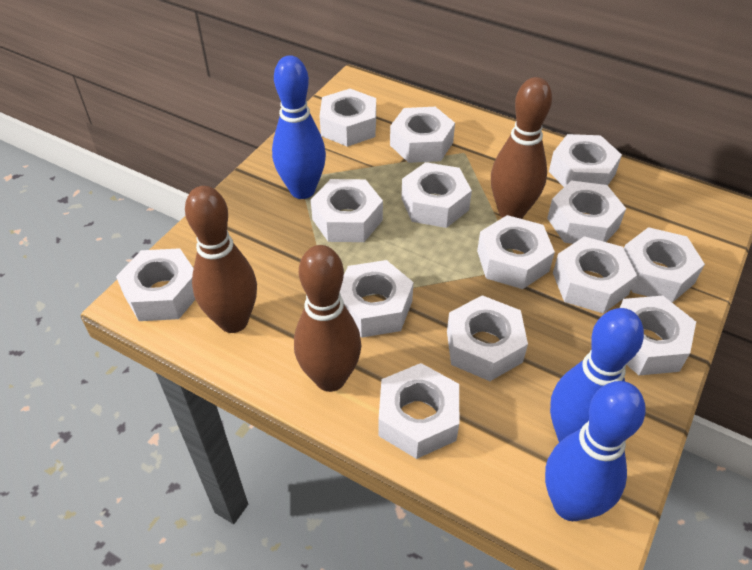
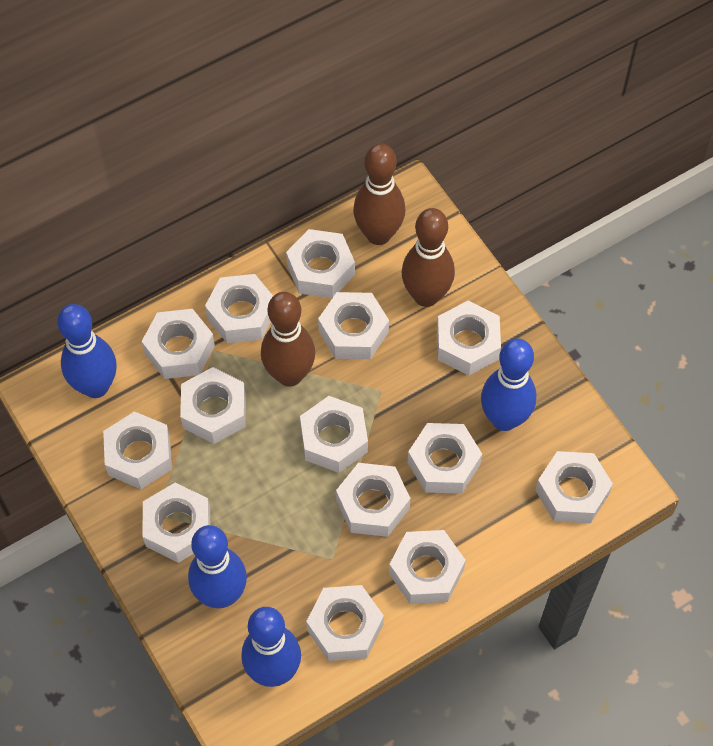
blue bowling pin: [272,55,326,199] [545,381,646,521] [550,308,644,442] = 3 -> [57,304,117,398] [188,525,247,608] [241,607,301,687] [481,338,536,431] = 4

